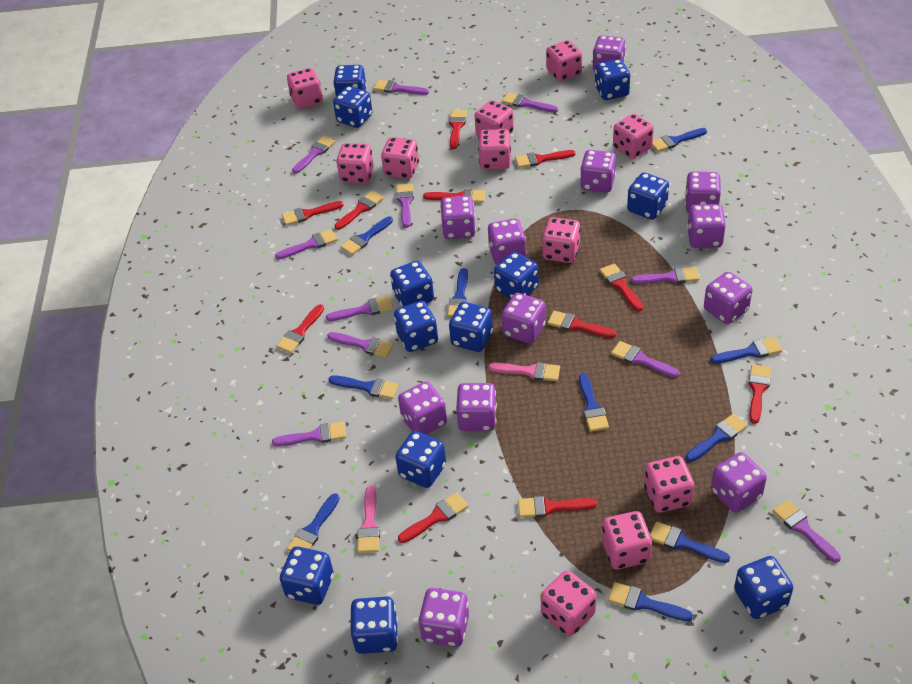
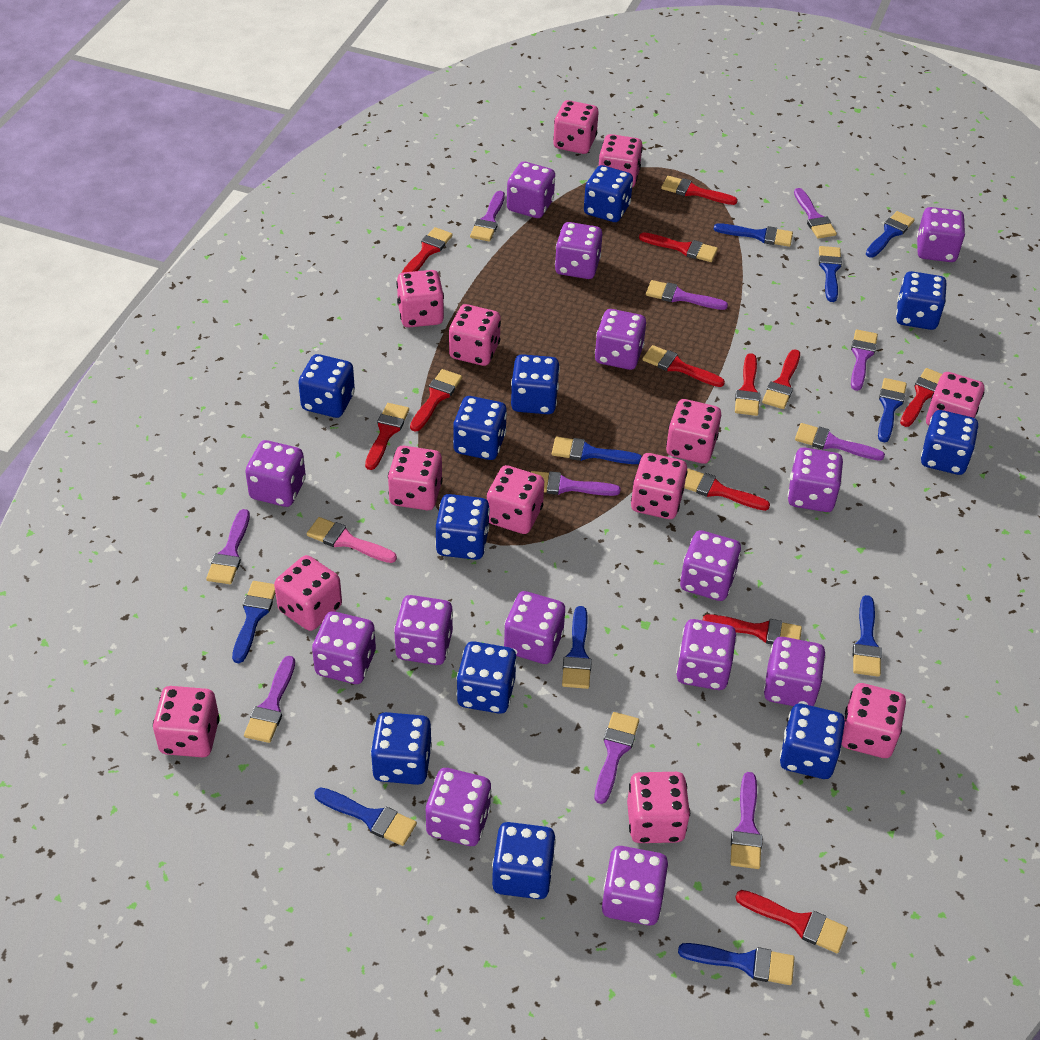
blue dice: [280,546,334,605] [333,65,367,96] [333,86,373,128] [350,597,398,654] [390,261,434,307] [394,301,438,352] [395,431,446,488] [449,302,493,352] [494,252,538,299] [595,59,630,100] [627,172,669,220] [734,556,793,619] = 12 -> [298,354,355,418] [371,712,432,785] [435,494,490,560] [453,396,507,460] [456,641,517,714] [492,822,556,899] [511,354,560,414] [584,165,633,222] [780,704,845,779] [896,271,946,330] [921,410,979,475] = 11
pink brush: [357,486,380,553] [488,362,560,381] = 2 -> [307,517,397,563] = 1
pink dice: [287,68,323,109] [336,143,374,184] [381,137,419,179] [475,100,514,136] [478,129,511,170] [541,570,597,636] [542,217,581,263] [546,40,582,82] [602,511,652,569] [613,114,654,159] [644,456,694,513] = 11 -> [153,686,219,757] [274,555,342,631] [388,446,443,510] [397,270,444,327] [449,304,501,366] [487,465,544,534] [553,100,598,154] [599,134,643,188] [627,772,690,843] [631,453,688,519] [666,399,721,464] [841,683,906,758] [926,372,984,426] = 13
purple brush: [272,422,346,446] [275,229,338,259] [292,136,336,174] [326,296,393,321] [327,332,394,358] [373,80,429,95] [396,184,414,228] [502,93,558,113] [611,341,680,378] [631,267,699,284] [773,500,841,563] = 11 -> [206,509,250,584] [244,656,295,743] [470,191,505,242] [531,471,621,496] [595,712,639,804] [646,280,728,310] [730,772,763,869] [794,188,837,239] [795,423,885,461] [851,329,878,391] = 10
purple dice: [398,381,447,435] [418,588,469,647] [440,196,476,239] [456,383,497,431] [488,219,526,264] [502,293,546,344] [580,150,616,193] [593,35,626,71] [685,171,721,213] [687,204,726,248] [704,272,752,324] [711,452,767,513] = 12 -> [245,440,306,507] [312,611,376,684] [394,595,453,665] [426,768,491,846] [504,591,565,664] [507,162,555,218] [555,222,602,279] [595,309,646,370] [602,846,668,926] [676,619,737,690] [680,530,741,601] [764,637,826,706] [788,447,843,512] [917,207,965,262] = 14
red brush: [276,304,324,353] [282,201,344,226] [334,191,384,230] [398,492,469,543] [423,189,485,203] [449,110,467,149] [515,150,576,168] [518,496,597,518] [547,311,616,338] [600,263,643,311] [749,364,771,424] = 11 -> [365,403,409,470] [402,227,453,273] [410,369,462,432] [639,232,718,262] [642,345,725,387] [661,176,738,205] [684,468,770,511] [703,615,802,645] [735,353,760,416] [735,890,848,953] [762,349,800,409] [900,368,942,427] = 12

